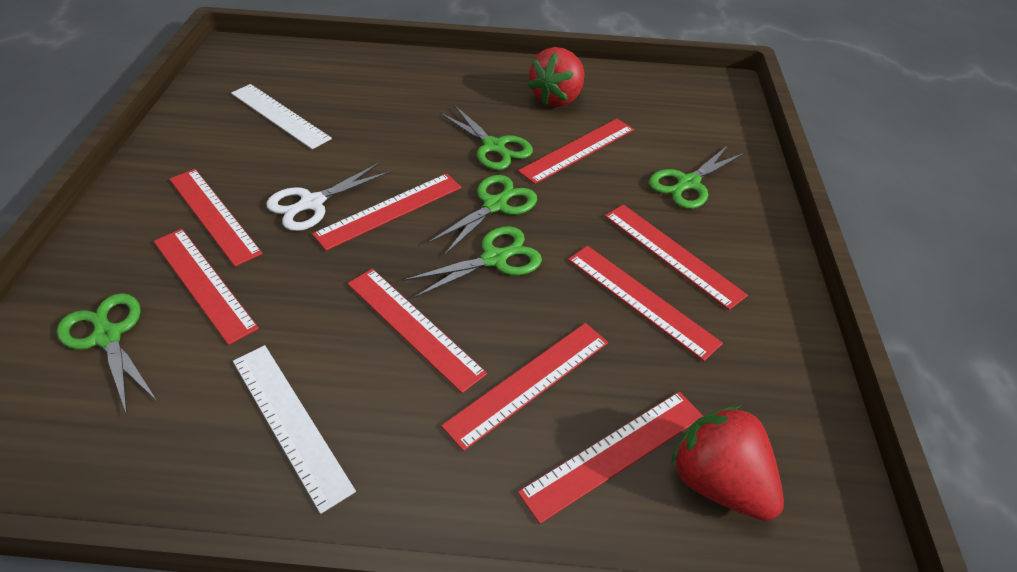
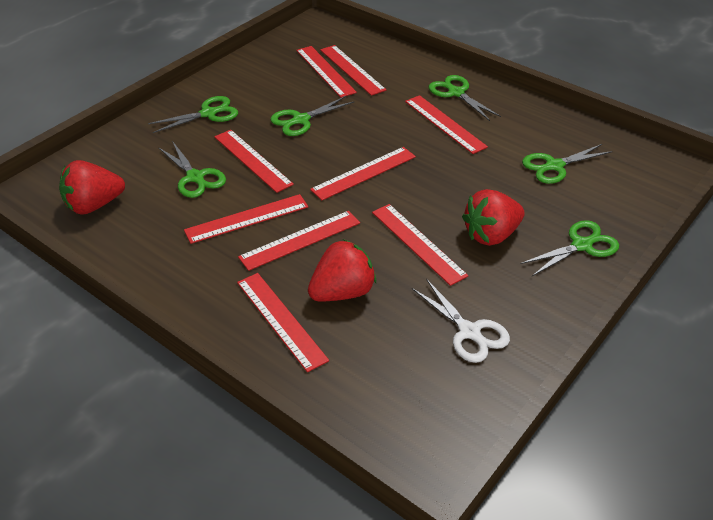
green scissors: [57,293,157,415] [404,226,542,298] [427,175,537,256] [440,105,533,170] [649,145,745,209] = 5 -> [148,96,238,133] [158,141,226,198] [271,96,355,136] [429,75,501,121] [520,220,619,276] [522,144,613,184] = 6
red strawberry: [528,47,584,107] [671,405,784,521] = 2 -> [59,160,125,215] [308,239,376,301] [462,189,525,246] = 3
white ruler: [231,84,332,149] [233,345,356,514] = 2 -> none = 0

